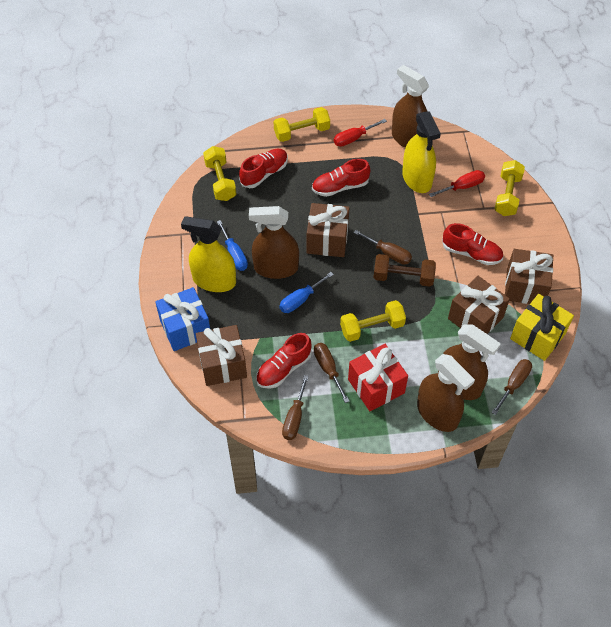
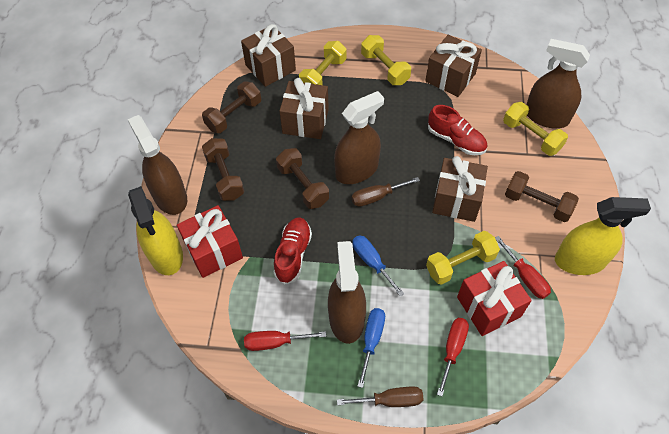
blue gift: [155,287,210,351] = 1 -> none = 0
brown dumbbell: [373,254,436,287] = 1 -> [202,81,261,133] [202,138,244,201] [276,148,329,209] [505,171,579,222] = 4
brown screwdriver: [282,375,309,440] [314,343,349,403] [354,230,412,265] [491,359,532,415] = 4 -> [337,386,423,407] [352,177,420,207] = 2
red gift: [348,344,408,411] = 1 -> [177,205,243,278] [457,261,532,336] = 2
red screwdriver: [334,119,387,147] [429,170,485,197] = 2 -> [244,331,326,351] [437,318,469,396] [495,236,551,299] = 3
red shoe: [239,149,288,188] [256,333,312,389] [312,159,370,197] [442,223,503,265] = 4 -> [273,217,312,285] [428,105,487,155] = 2
yellow gift: [510,294,574,361] = 1 -> none = 0

